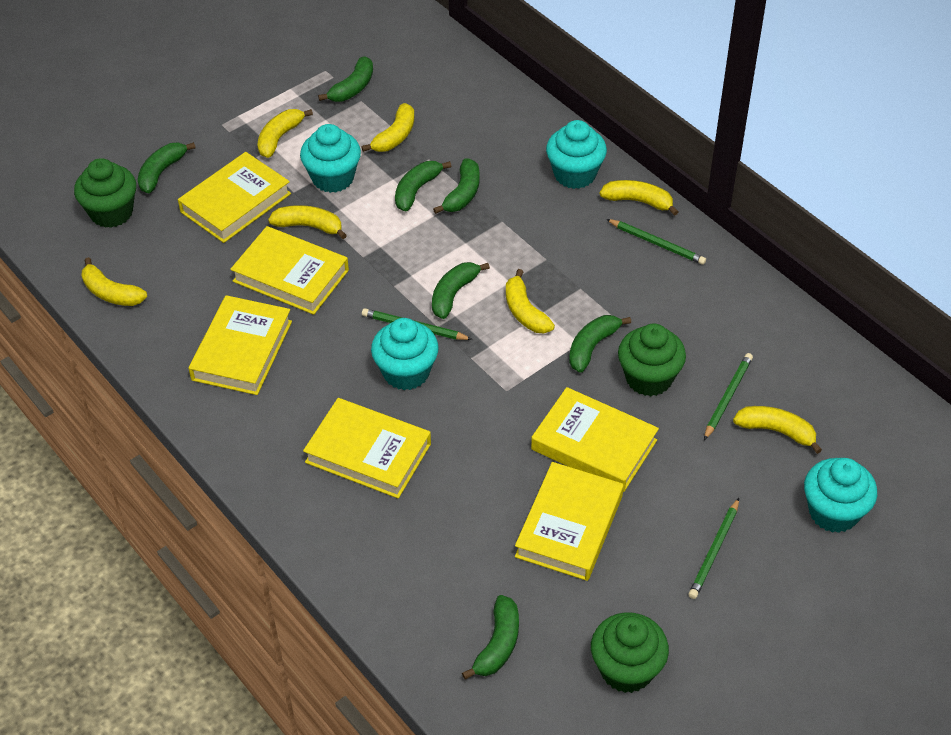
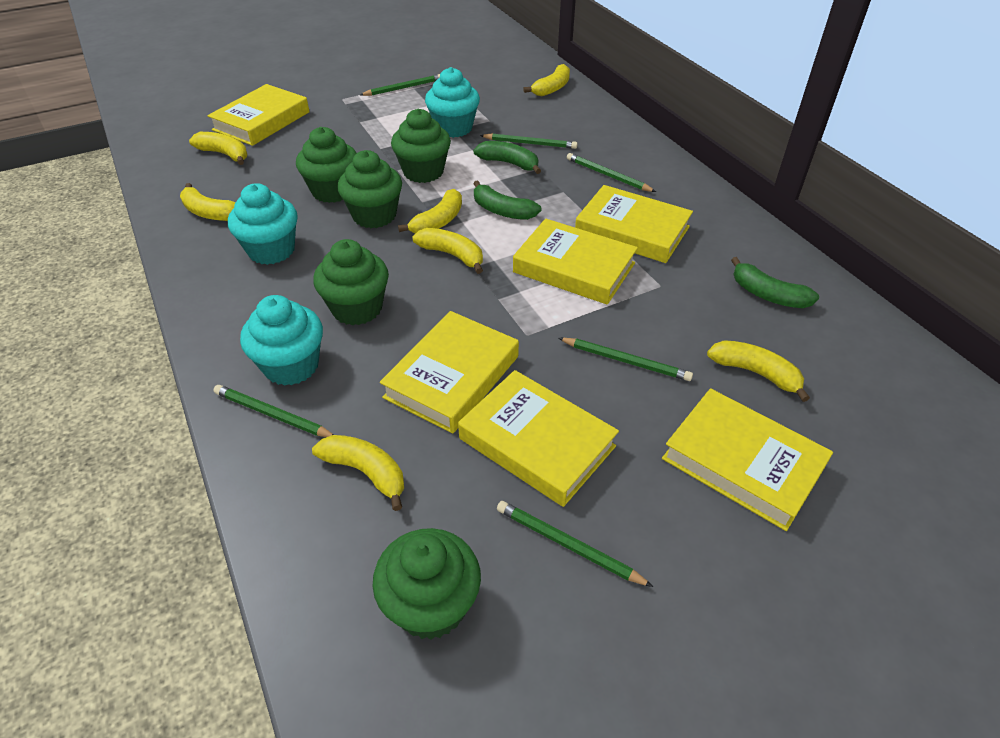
green banana: [138,142,196,193] [318,56,373,102] [395,161,451,212] [432,262,490,319] [433,159,480,214] [462,595,519,679] [569,315,631,373] = 7 -> [473,141,541,174] [473,180,541,220] [731,257,819,308] = 3
green cupcake: [74,158,136,228] [591,612,669,693] [618,324,686,396] = 3 -> [296,127,357,203] [313,239,389,326] [337,150,402,228] [372,528,481,640] [391,109,451,183] = 5
green pencil: [362,308,473,340] [606,219,706,265] [688,498,739,599] [704,353,753,440] = 4 -> [213,385,334,437] [360,74,440,96] [480,133,578,149] [497,501,653,587] [559,338,693,381] [567,153,656,192] = 6
turquoise cupcake: [300,124,361,193] [371,318,439,390] [546,120,607,189] [804,458,877,533] = 4 -> [228,183,298,265] [240,295,323,386] [425,67,480,138] = 3

